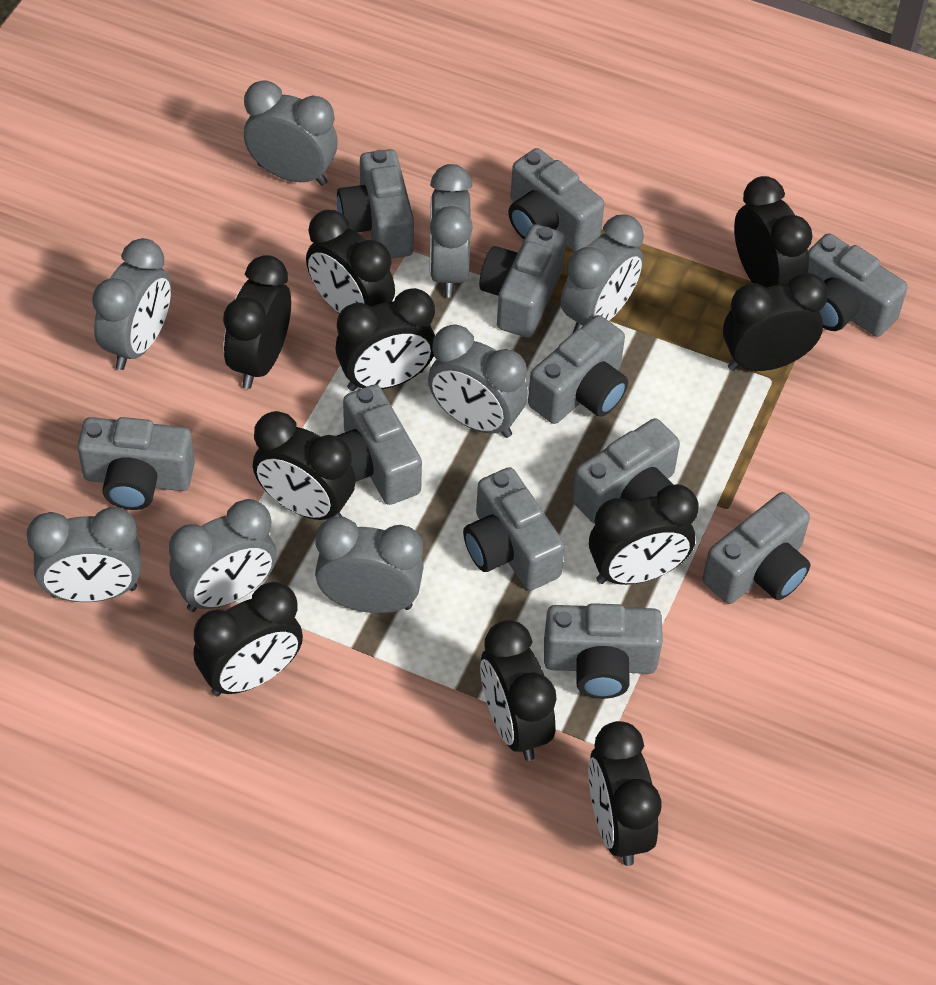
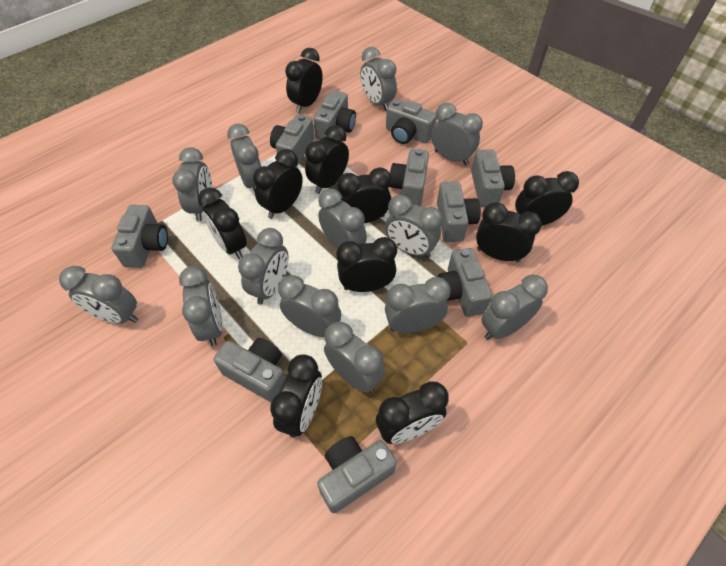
grey camera: [77,417,195,510] [337,149,414,259] [337,384,422,505] [463,467,565,590] [479,224,566,338] [508,148,604,251] [528,315,628,424] [544,603,663,699] [572,418,680,524] [702,492,811,604] [808,233,908,337] = 11 -> [111,205,168,268] [214,338,285,402] [270,114,314,167] [314,90,356,140] [317,436,397,513] [386,99,436,144] [389,149,429,206] [437,181,481,242] [438,248,492,317] [471,150,515,207] = 10
grey clock: [26,507,141,602] [92,238,171,370] [169,499,277,612] [244,81,338,186] [315,517,424,613] [428,324,528,438] [430,164,473,298] [561,214,644,333] = 8 -> [59,266,138,324] [172,147,212,222] [179,266,223,346] [227,124,262,192] [238,228,289,305] [278,275,341,337] [318,189,367,249] [324,321,385,393] [360,47,397,111] [385,195,443,258] [385,277,451,333] [431,103,483,165] [481,275,548,340] = 13

